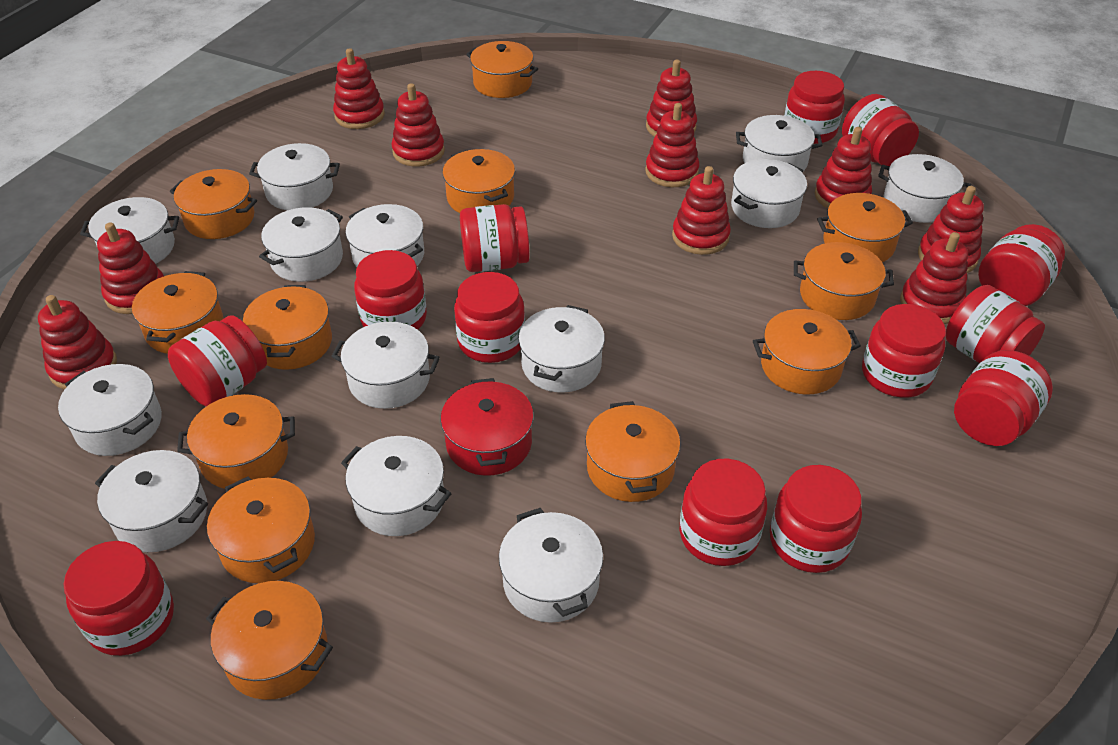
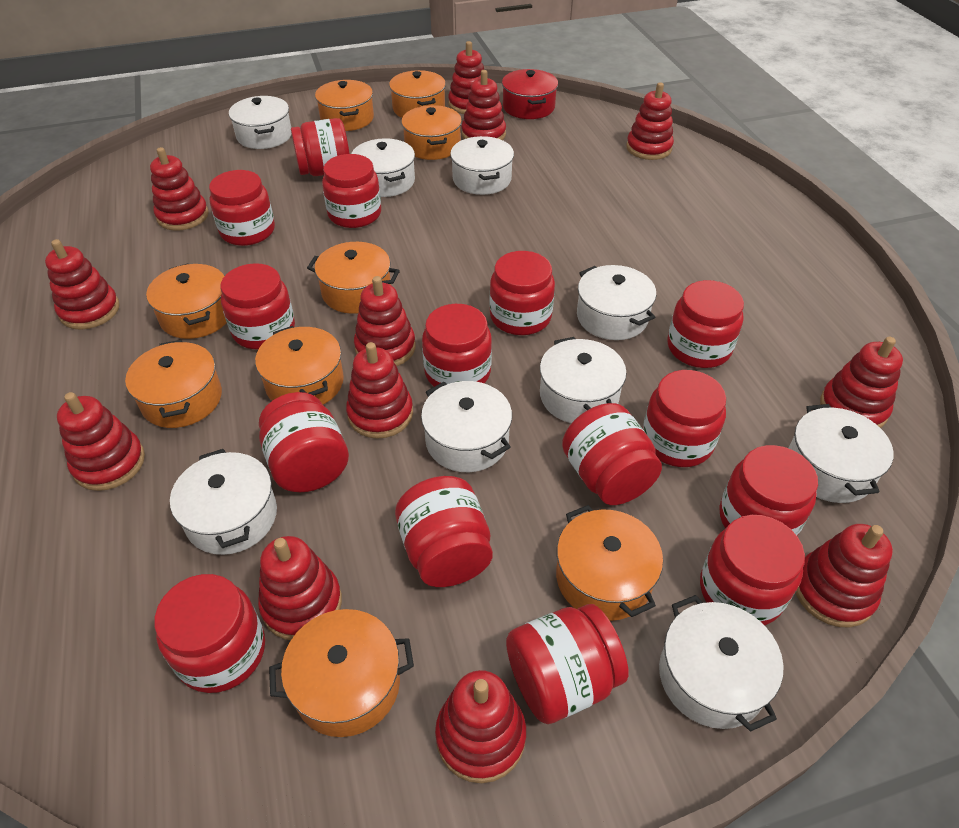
orange pot: [132,271,224,354] [170,169,257,239] [177,394,295,489] [206,581,333,700] [207,476,315,583] [243,285,332,370] [443,149,515,213] [466,41,538,98] [585,401,681,502] [753,309,861,395] [794,242,894,320] [817,193,913,263] = 12 -> [125,340,222,428] [146,264,227,339] [255,326,344,404] [269,609,414,737] [307,242,400,314] [315,80,374,131] [389,70,446,118] [401,105,462,160] [556,505,663,621] = 9
red jar: [64,541,174,656] [168,316,267,406] [354,250,427,330] [454,272,525,363] [460,204,530,272] [680,459,767,566] [770,465,862,573] [784,71,845,144] [842,94,919,166] [862,304,946,398] [946,285,1045,363] [954,350,1053,446] [978,224,1065,306] = 13 -> [154,574,265,693] [209,170,275,246] [221,263,295,349] [259,392,349,492] [291,118,350,176] [322,154,381,228] [395,476,493,587] [422,304,492,387] [490,251,555,335] [506,604,628,724] [562,403,662,505] [643,370,726,467] [668,280,744,368] [700,515,805,625] [719,445,818,536] = 15
red stacking toy: [38,295,117,390] [97,222,164,314] [333,48,385,129] [392,83,445,167] [645,103,700,187] [646,60,697,137] [672,166,731,255] [815,127,872,208] [900,232,968,324] [918,186,984,273] = 10 -> [45,239,120,330] [57,392,145,491] [150,147,209,231] [258,536,342,640] [346,342,413,439] [354,276,416,366] [435,670,526,783] [448,41,484,114] [462,70,506,140] [626,82,674,160] [796,524,893,628] [820,337,903,428] = 12
white pot: [58,364,162,456] [80,197,179,264] [95,450,208,552] [249,143,340,210] [259,207,343,282] [331,322,440,409] [341,436,452,536] [346,204,424,267] [499,508,603,623] [518,305,605,393] [731,159,807,228] [736,115,822,171] [878,154,971,223] = 13 -> [170,449,277,555] [229,96,291,149] [352,138,415,197] [421,381,512,472] [450,136,514,195] [540,337,627,423] [577,265,656,340] [659,595,784,732] [789,404,894,503] = 9

